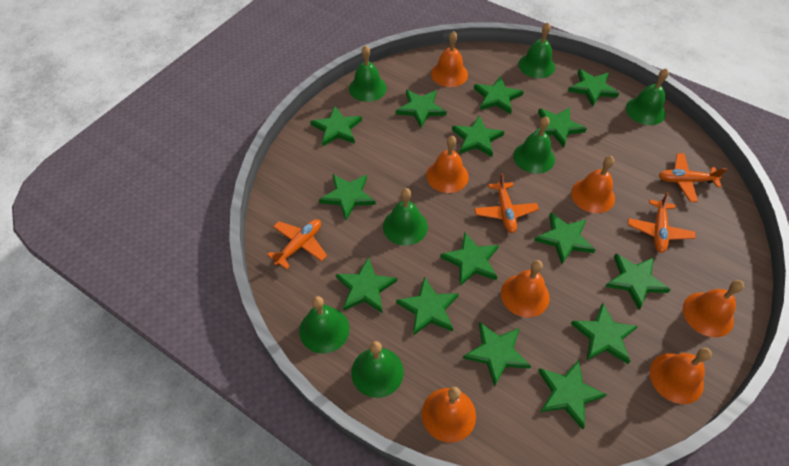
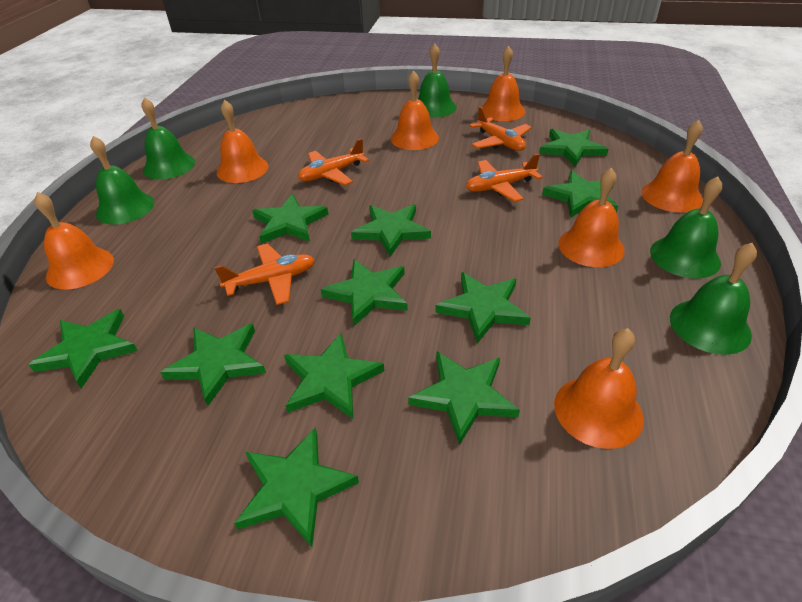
green bell: [299,296,350,354] [349,45,387,102] [351,341,404,398] [383,188,428,246] [513,116,555,174] [518,23,555,78] [626,68,669,125] = 7 -> [90,136,154,225] [142,98,195,180] [418,44,456,118] [650,176,722,279] [670,243,757,355] = 5
green star: [311,106,362,147] [319,174,376,220] [336,257,397,313] [396,90,447,128] [396,277,459,336] [440,232,499,286] [452,115,504,157] [463,322,531,387] [474,76,524,114] [534,212,596,264] [535,107,587,148] [538,360,607,430] [568,69,619,107] [571,303,638,364] [605,254,671,309] = 15 -> [29,309,138,388] [161,324,266,406] [234,427,359,547] [252,194,328,244] [284,333,384,419] [321,259,408,326] [351,204,431,257] [408,351,520,445] [435,272,531,344] [539,129,608,167] [542,170,618,218] = 11

